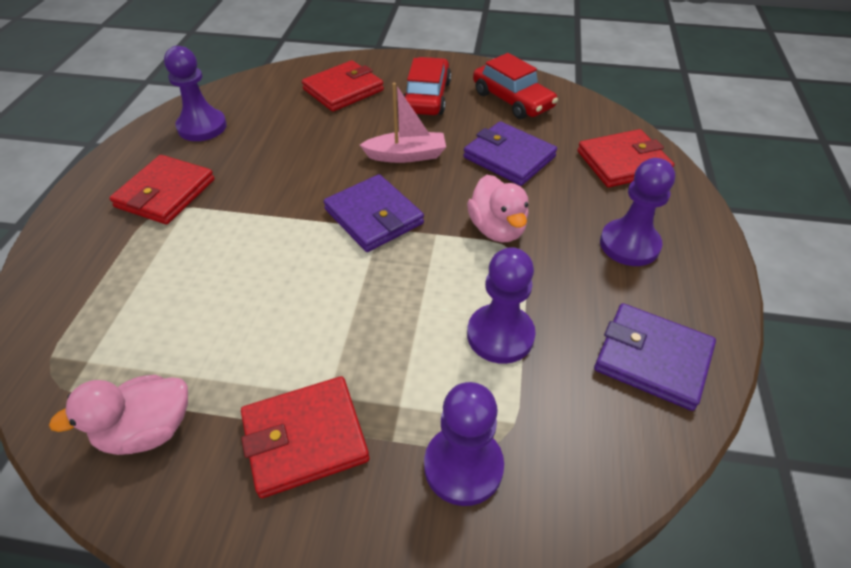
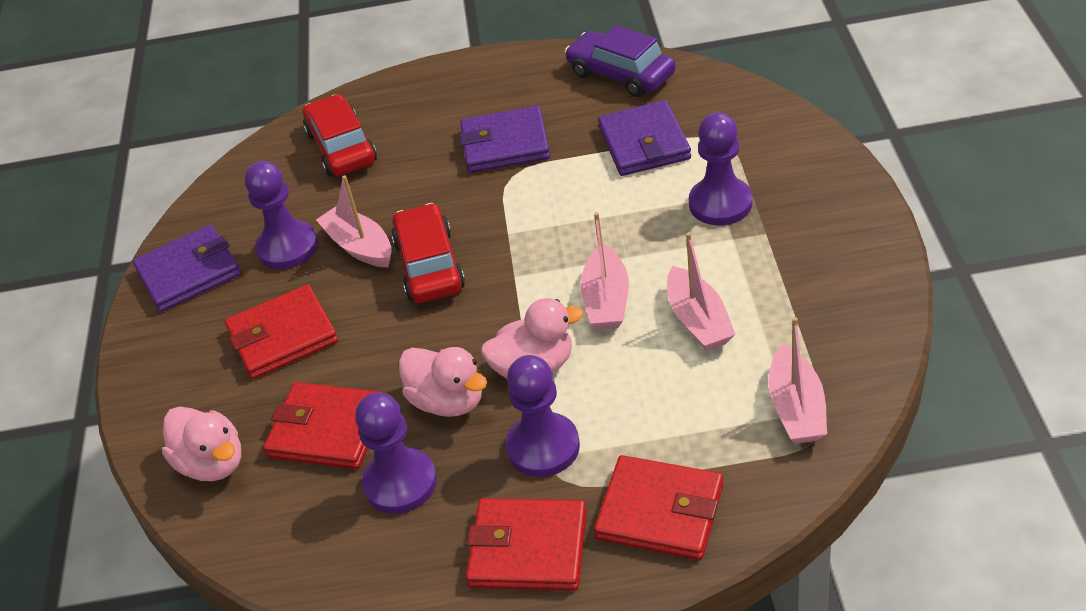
pink boat: [360,83,446,163] = 1 -> [316,175,392,267] [581,212,629,330] [667,232,735,351] [768,317,827,444] = 4
pink duck: [49,375,188,455] [467,175,528,243] = 2 -> [162,406,241,481] [399,347,487,417] [481,298,584,378] = 3
purple car: none = 0 -> [565,25,676,97] = 1

